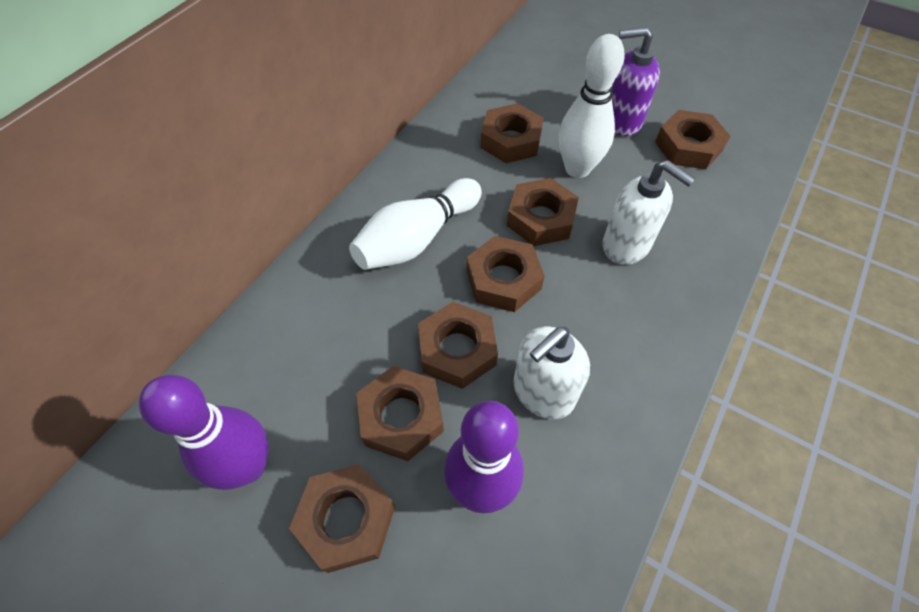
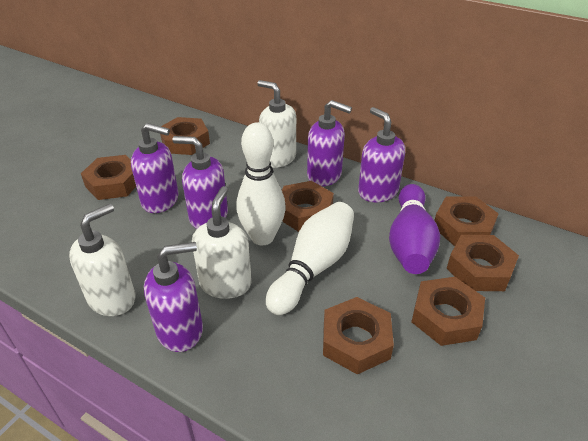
purple bowling pin: [139,375,269,490] [444,401,524,513] = 2 -> [389,184,440,274] = 1
purple soap dispenser: [612,27,660,136] = 1 -> [131,123,179,213] [144,242,203,352] [172,136,228,229] [307,100,352,186] [358,107,405,202] = 5
white soap dispenser: [513,326,590,420] [602,160,696,265] = 2 -> [69,204,135,316] [192,186,252,299] [257,80,296,168] = 3

